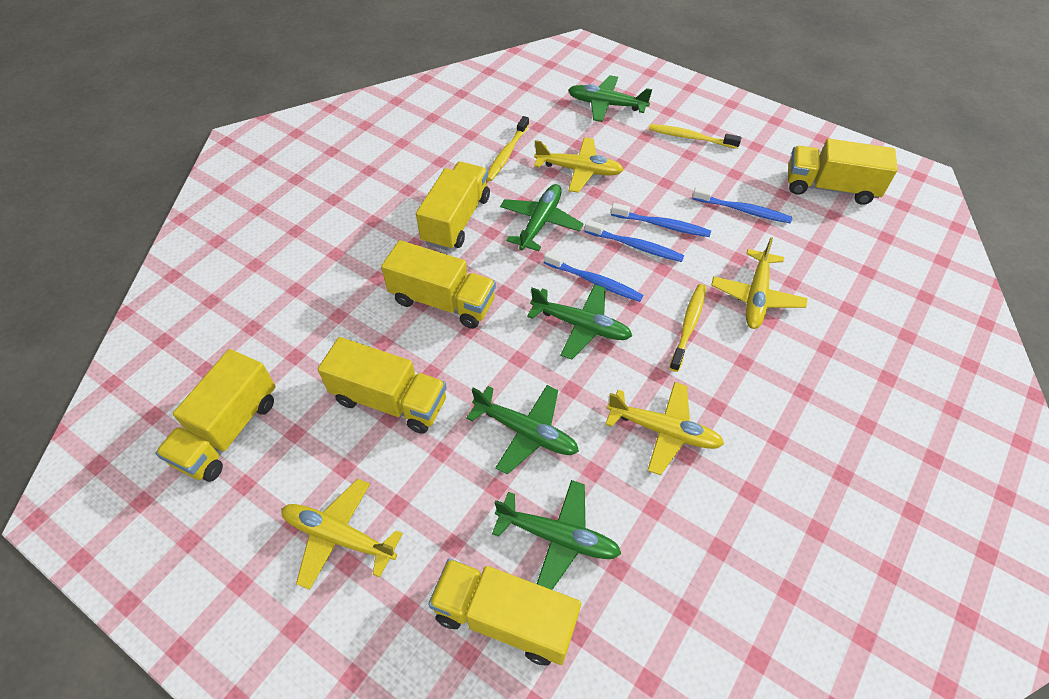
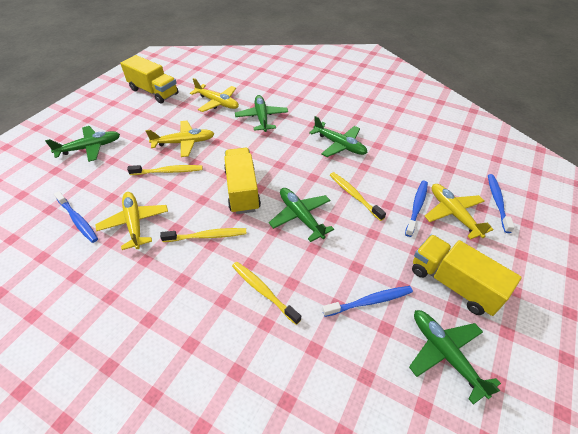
yellow toothbrush: [487,116,529,181] [649,124,742,149] [669,284,707,372] = 3 -> [127,165,203,175] [160,228,246,242] [232,262,301,325] [330,172,386,221] = 4
yellow truck: [155,349,276,482] [318,337,447,434] [381,240,496,329] [416,162,490,251] [428,559,581,666] [788,139,898,205] = 6 -> [120,55,178,103] [224,148,261,214] [412,234,522,316] = 3

